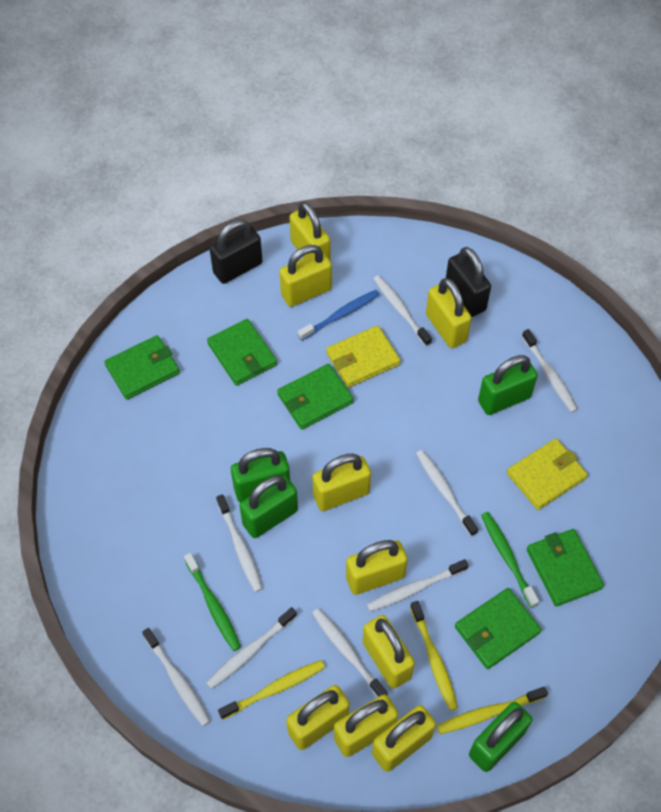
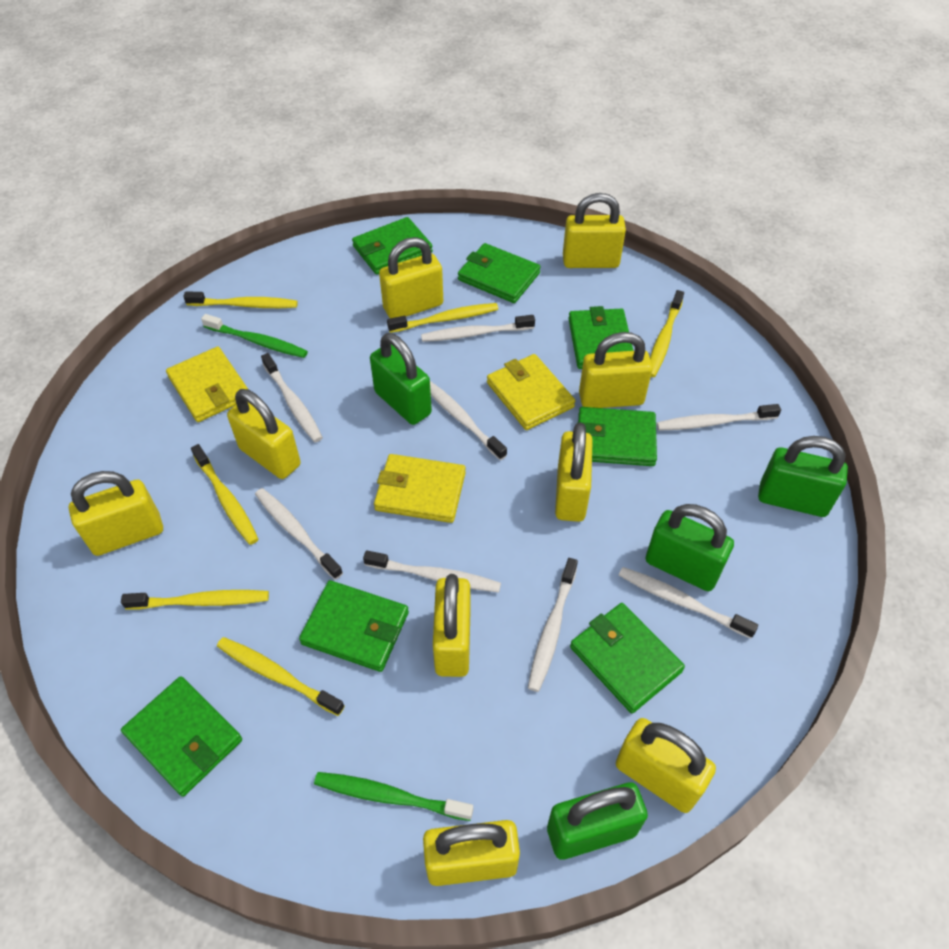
black padlock: [210,220,262,284] [446,247,491,317] = 2 -> none = 0
blue toothbrush: [298,290,380,341] = 1 -> none = 0
green wallet: [104,335,180,400] [207,319,277,386] [277,364,354,430] [455,588,542,669] [527,529,604,607] = 5 -> [121,676,242,797] [299,580,409,672] [352,217,433,275] [458,243,541,303] [568,306,633,369] [570,603,685,713] [577,407,657,466] = 7
yellow toothbrush: [218,660,325,720] [410,601,458,711] [437,687,548,734] = 3 -> [121,590,269,610] [183,291,298,308] [191,444,259,545] [217,637,345,716] [387,303,498,333] [650,290,684,377] = 6
yellow wallet: [326,326,401,388] [507,438,588,510] = 2 -> [166,347,249,422] [374,454,466,523] [487,354,575,430] = 3

